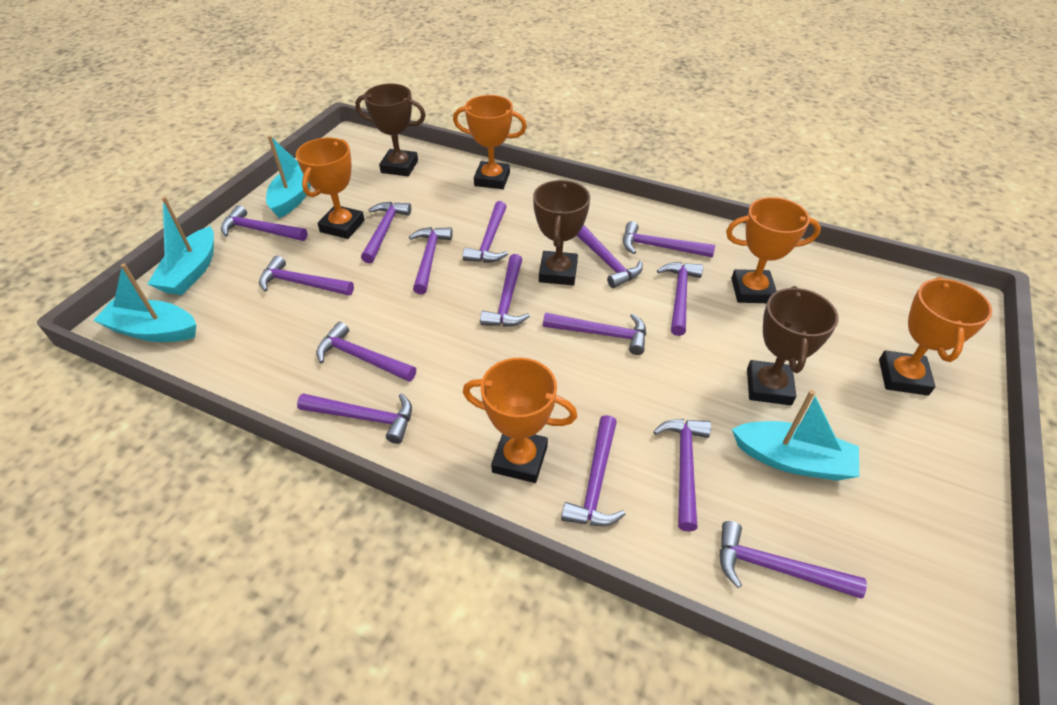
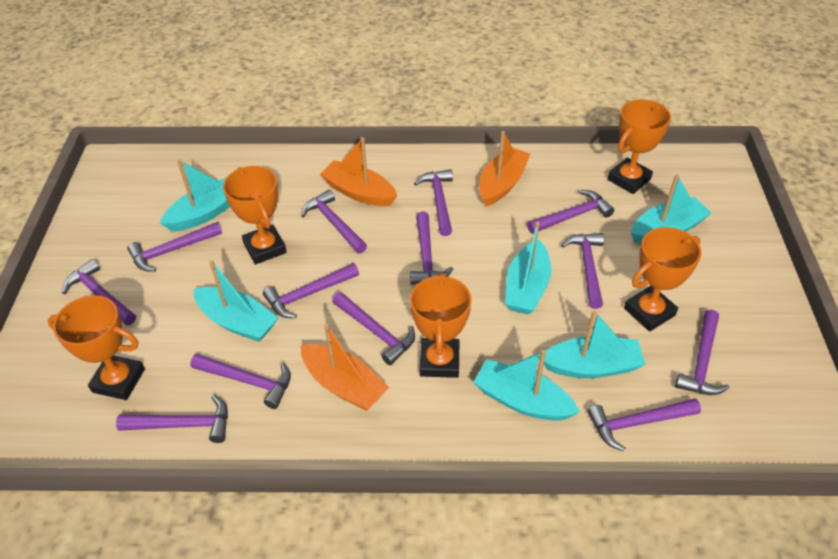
brown trophy: [355,84,426,176] [533,180,590,285] [747,286,839,405] = 3 -> none = 0
orange boat: none = 0 -> [301,323,389,411] [320,137,397,206] [479,131,530,207] = 3
purple hammer: [221,205,308,241] [259,256,354,295] [297,393,412,444] [316,322,416,382] [361,202,411,263] [409,227,453,294] [463,201,508,263] [480,254,530,327] [543,313,646,355] [561,415,626,526] [577,225,643,288] [623,221,715,258] [653,419,711,531] [657,262,703,336] [720,521,867,598] = 15 -> [62,259,136,326] [116,395,228,443] [127,222,222,272] [190,354,291,409] [263,263,359,318] [301,190,367,253] [332,292,415,365] [410,211,453,285] [414,169,453,236] [527,190,614,234] [561,233,604,309] [587,398,701,451] [675,310,729,395] = 13
turquoise boat: [93,263,196,342] [148,197,214,295] [266,135,311,218] [732,390,859,481] = 4 -> [160,159,230,232] [193,260,279,342] [473,350,580,421] [505,221,551,314] [539,310,646,378] [631,174,712,244] = 6

